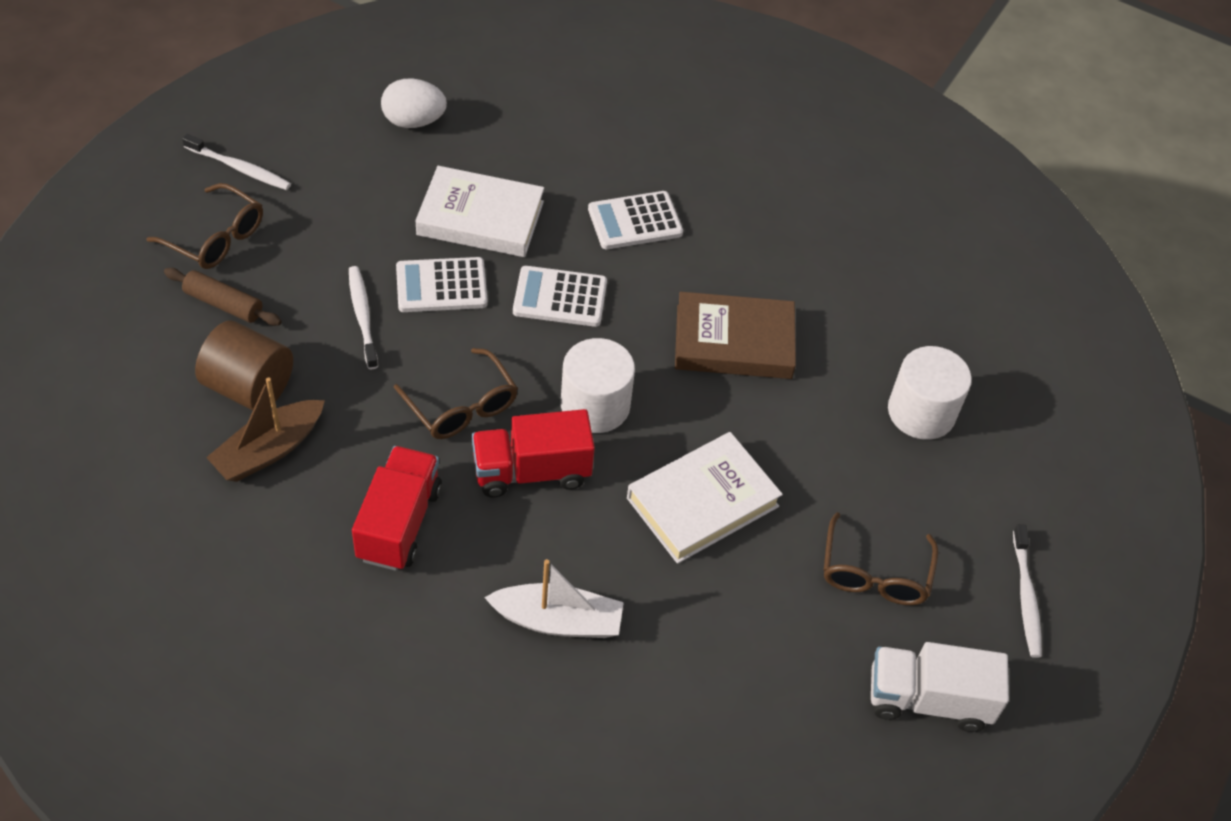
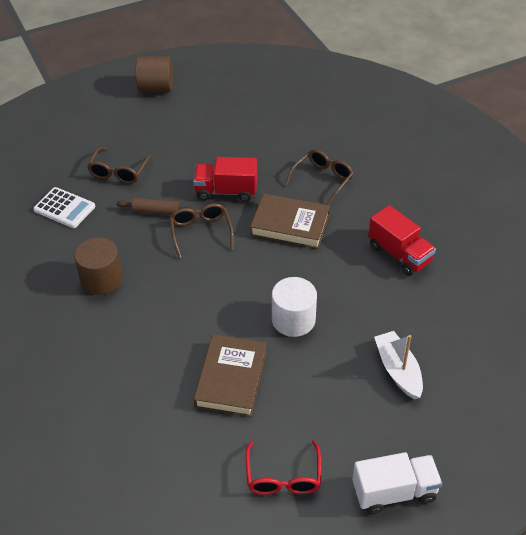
brown boat: [206,377,325,482] = 1 -> none = 0
brown book: [675,292,796,379] = 1 -> [194,334,267,417] [250,193,330,249] = 2
brown cylinder: [195,320,293,410] = 1 -> [74,237,123,295] [136,56,173,92] = 2
red glasses: none = 0 -> [246,440,321,495] = 1
white book: [415,166,544,257] [627,432,783,564] = 2 -> none = 0
white calculator: [396,257,488,312] [513,266,607,327] [588,191,683,249] = 3 -> [33,187,95,228] = 1
white cylinder: [561,338,635,433] [888,346,972,440] = 2 -> [272,277,317,337] = 1
white egg: [381,79,447,128] = 1 -> none = 0
white toothbrush: [182,134,291,190] [349,266,378,369] [1013,524,1042,658] = 3 -> none = 0

